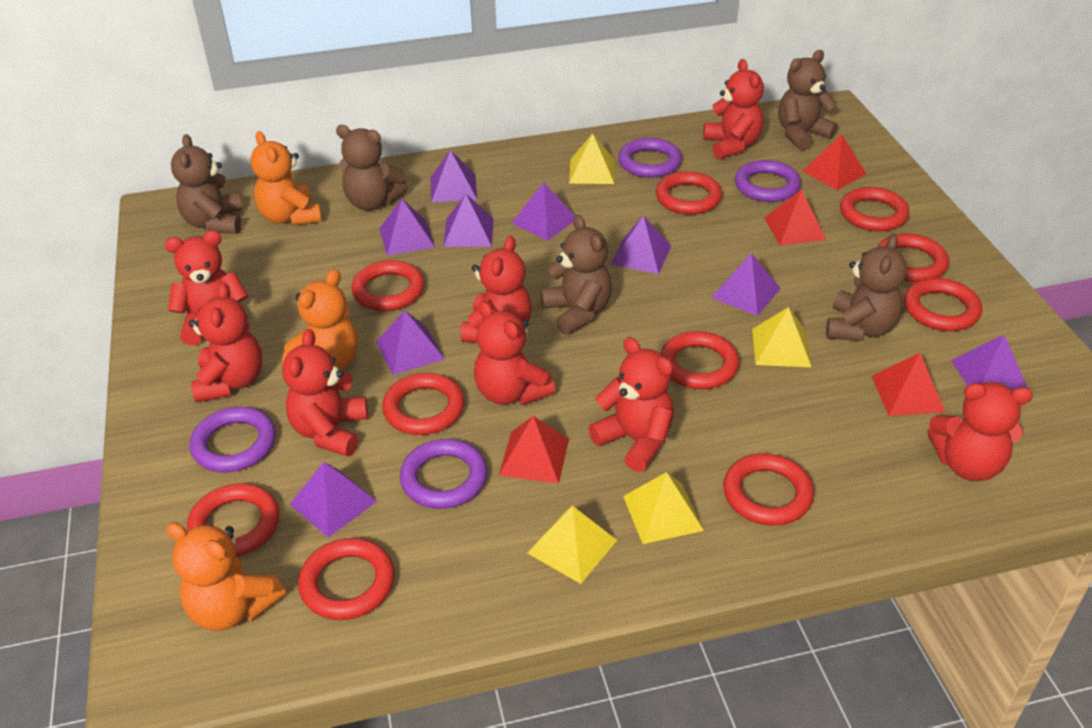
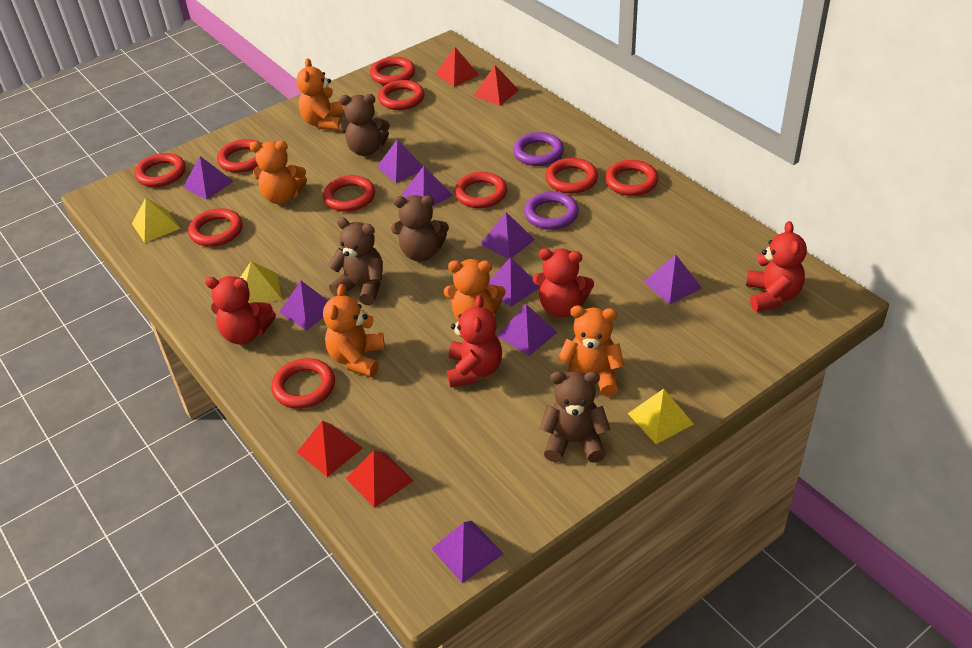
brown teddy bear: [171,134,243,234] [336,125,408,210] [541,215,612,335] [778,50,838,151] [826,234,907,341] = 5 -> [328,217,383,305] [339,94,390,156] [391,195,449,262] [539,371,611,463] = 4
orange teddy bear: [166,522,286,631] [250,131,322,226] [282,269,358,370] = 3 -> [250,141,307,204] [296,58,344,131] [323,284,385,377] [444,259,505,321] [557,306,624,397] = 5
purple ring: [190,407,276,472] [400,439,487,509] [618,138,682,178] [735,160,801,202] = 4 -> [513,132,564,166] [524,191,579,230] = 2
red teddy bear: [165,230,250,346] [189,282,262,403] [282,329,368,456] [461,236,532,343] [474,301,555,405] [588,337,674,472] [703,59,764,160] [927,382,1033,481] = 8 -> [205,276,276,345] [447,295,502,387] [533,248,594,318] [746,221,807,312] = 4
yellow pyramid: [527,506,617,584] [569,134,615,184] [623,472,704,544] [752,307,812,367] = 4 -> [132,197,180,243] [240,261,282,303] [628,389,694,444] = 3

